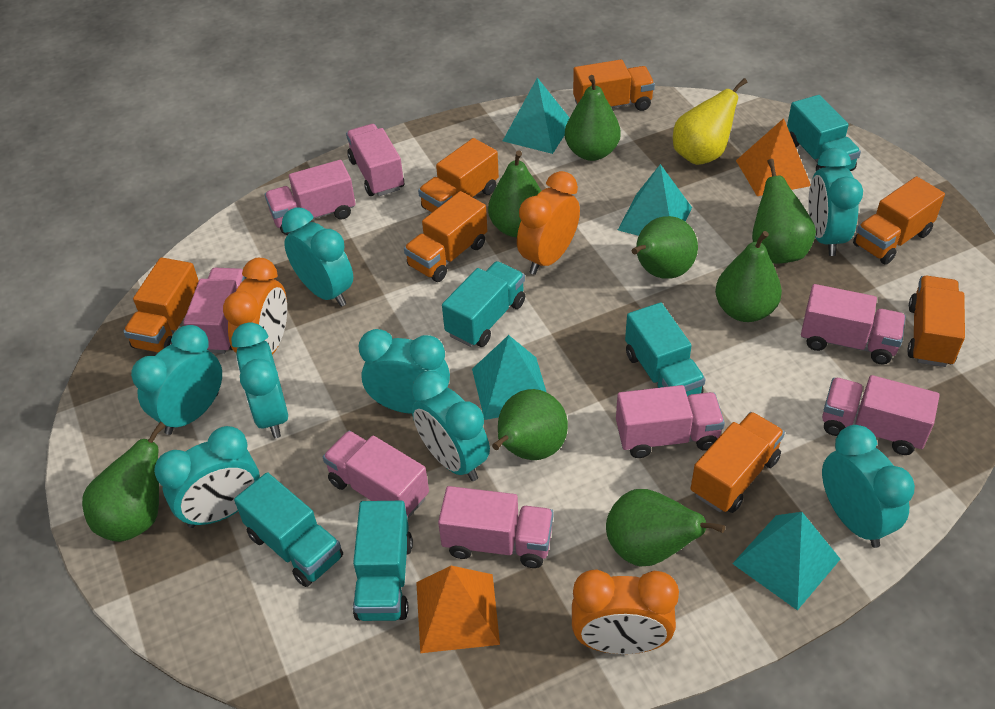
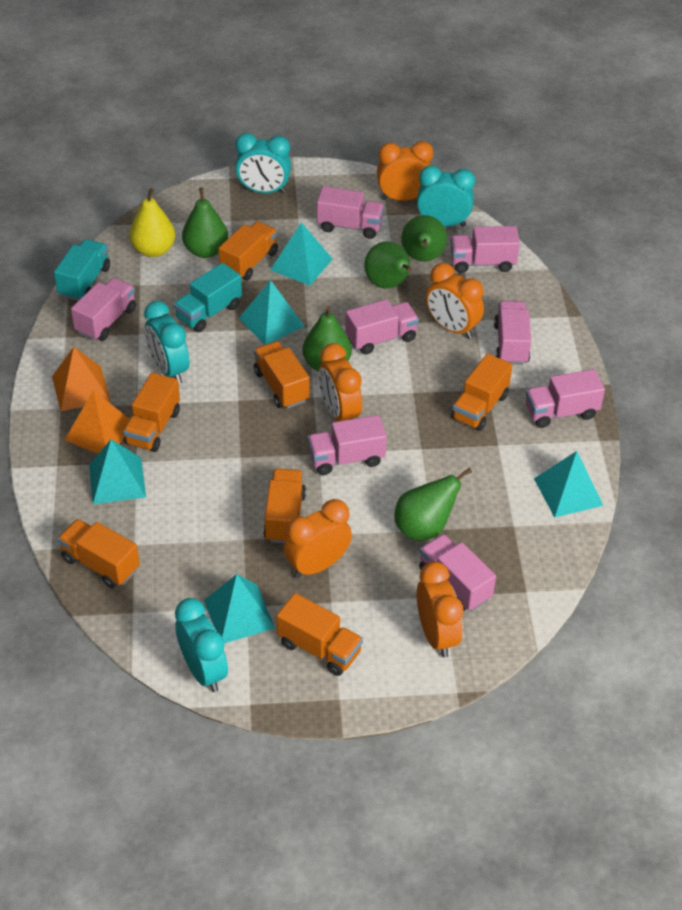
green pear: [82,421,166,542] [488,150,541,237] [492,389,568,460] [565,75,621,161] [606,489,725,566] [632,216,698,279] [715,231,782,322] [752,159,816,264] = 8 -> [182,188,228,258] [302,306,352,372] [364,241,412,288] [394,468,472,541] [401,215,447,261] = 5
orange clock: [223,258,287,355] [517,171,580,275] [572,569,679,654] = 3 -> [284,499,352,578] [319,343,362,421] [377,141,433,201] [417,562,463,658] [426,263,484,339] = 5
turquoise clock: [131,325,222,435] [154,426,260,528] [231,322,288,438] [282,207,353,307] [359,329,450,414] [412,371,490,481] [808,148,863,256] [822,425,915,548] = 8 -> [144,301,190,384] [175,598,228,692] [235,133,291,193] [417,165,475,227] = 4
turquoise pyramid: [472,335,546,420] [503,78,569,154] [618,164,692,236] [732,512,840,611] = 4 -> [89,439,146,504] [204,574,275,643] [239,280,304,345] [270,222,332,286] [534,451,603,518] = 5
turquoise truck: [234,472,343,587] [353,501,413,621] [442,261,525,347] [625,302,706,396] [787,95,861,171] = 5 -> [54,239,110,301] [174,263,242,332] = 2

